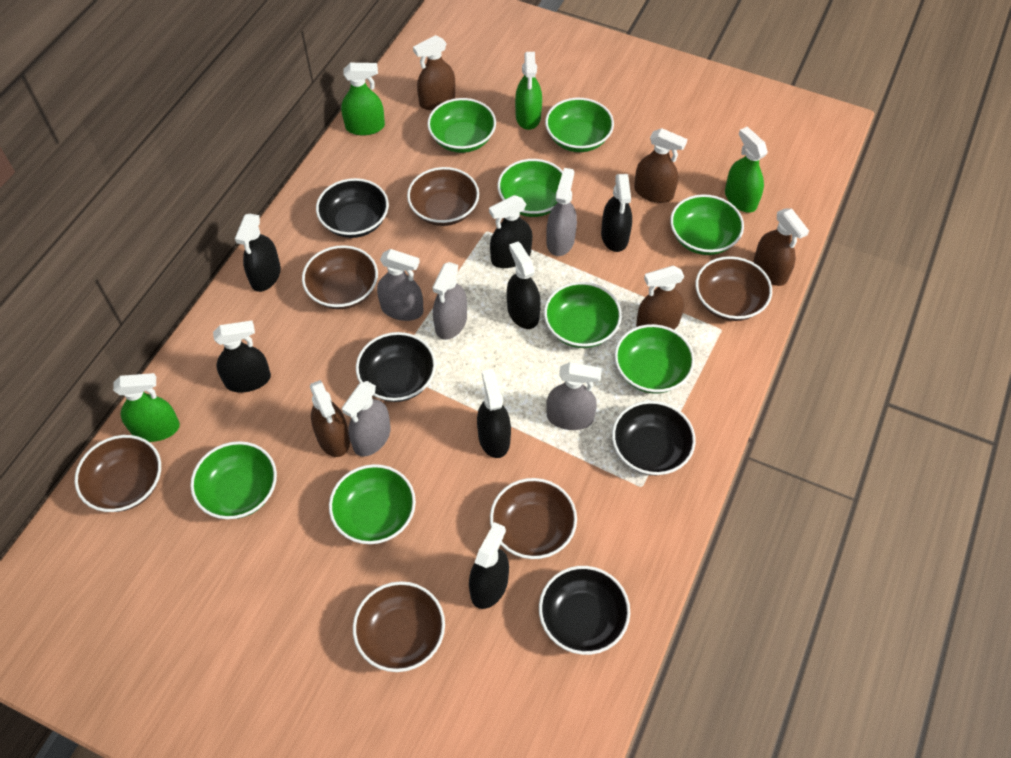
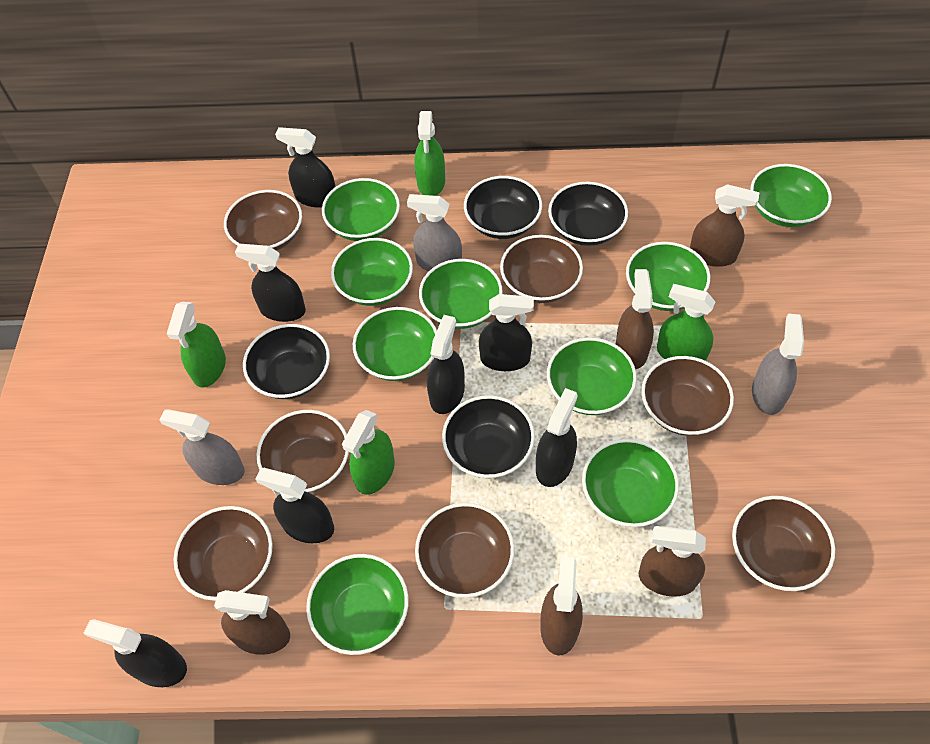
brown bowl: [75,435,161,512] [302,245,378,309] [353,581,445,672] [407,167,479,226] [490,478,577,559] [695,256,772,321] = 6 -> [174,506,273,601] [224,190,302,251] [257,410,349,492] [415,503,514,598] [500,235,583,303] [641,356,734,436] [732,496,835,591] = 7
green bowl: [190,441,277,519] [329,464,416,544] [427,98,496,153] [497,159,563,217] [544,282,622,348] [545,98,614,152] [615,324,695,394] [670,194,744,255] = 8 -> [306,554,408,655] [322,178,400,241] [331,238,413,306] [353,307,437,381] [419,259,503,329] [547,337,637,415] [582,439,679,527] [626,242,710,311] [751,164,832,227] = 9
grey spray bottle: [342,381,391,457] [377,249,424,321] [432,262,467,340] [546,362,602,430] [547,168,577,256] = 5 -> [160,409,245,485] [407,194,462,271] [752,313,804,415] = 3

